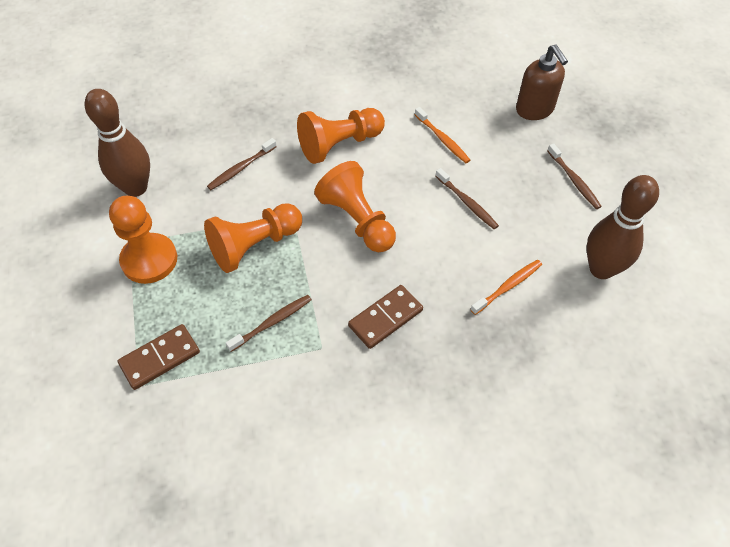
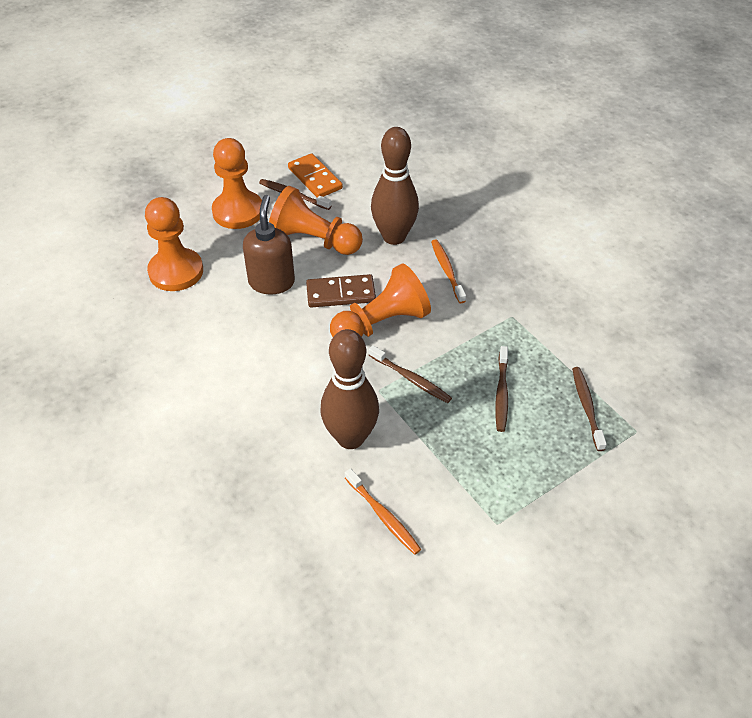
brown domino: [118,324,200,390] [348,285,423,349] = 2 -> [306,274,376,308] = 1
orange domino: none = 0 -> [288,153,343,198] = 1

